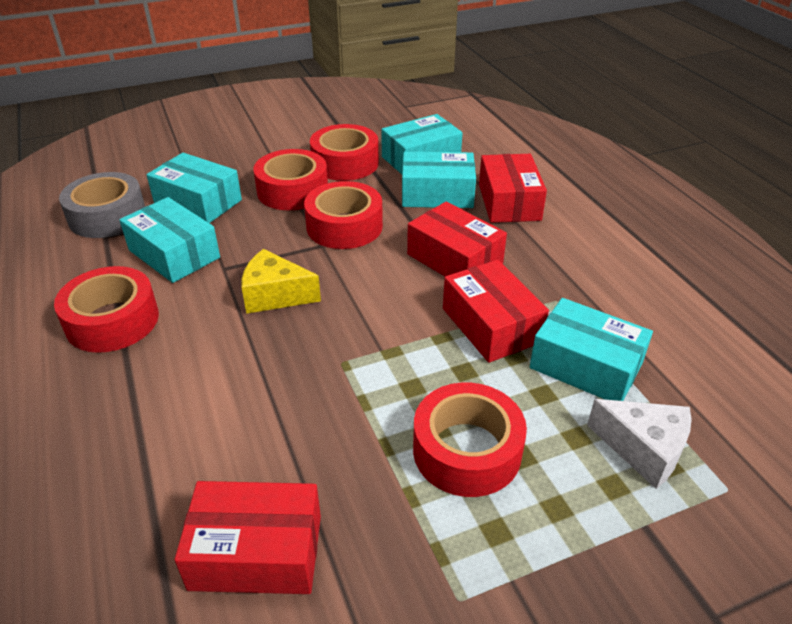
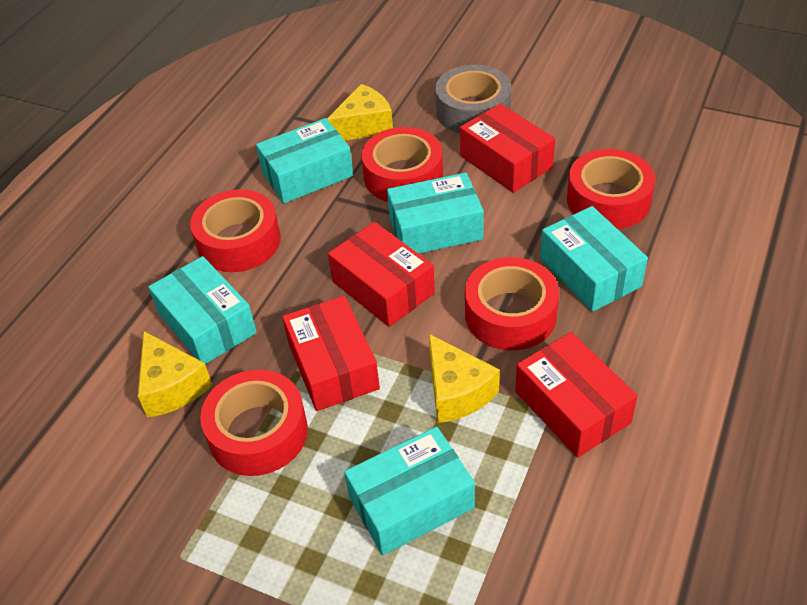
white cheese: [587,399,692,489] = 1 -> none = 0
yellow cheese: [242,249,321,314] = 1 -> [138,331,212,418] [327,84,393,141] [429,334,500,423] = 3

